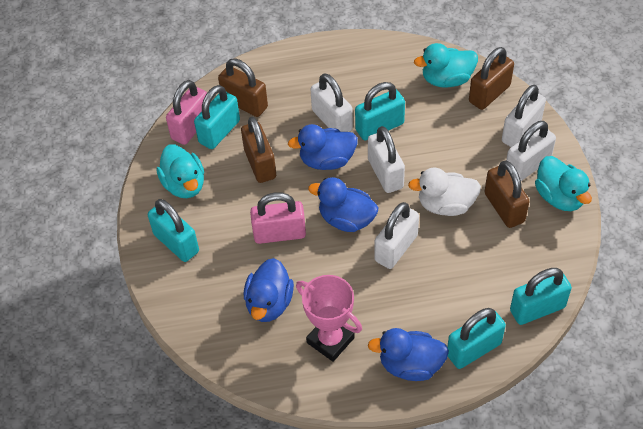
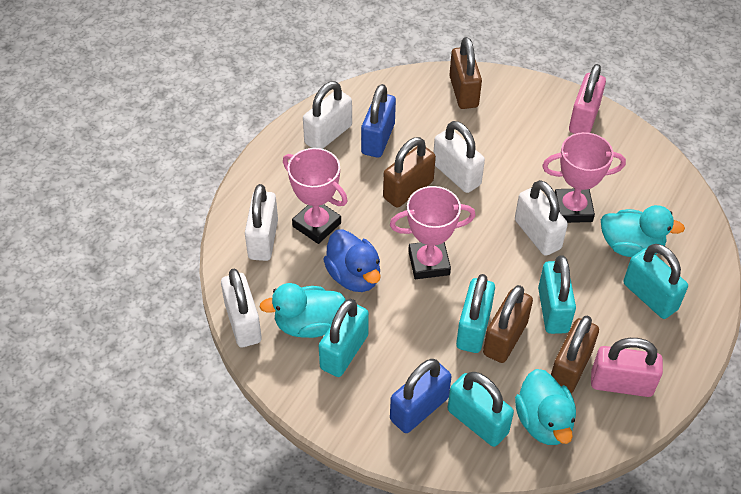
blue duck: [244,258,294,322] [288,124,358,170] [308,177,378,232] [368,328,449,381] = 4 -> [323,229,381,292] = 1
blue padlock: none = 0 -> [361,84,396,158] [390,359,452,433] = 2
pink trophy: [296,275,362,362] = 1 -> [283,148,348,244] [390,186,476,279] [542,132,626,223] = 3
white duck: [408,167,481,216] = 1 -> none = 0

